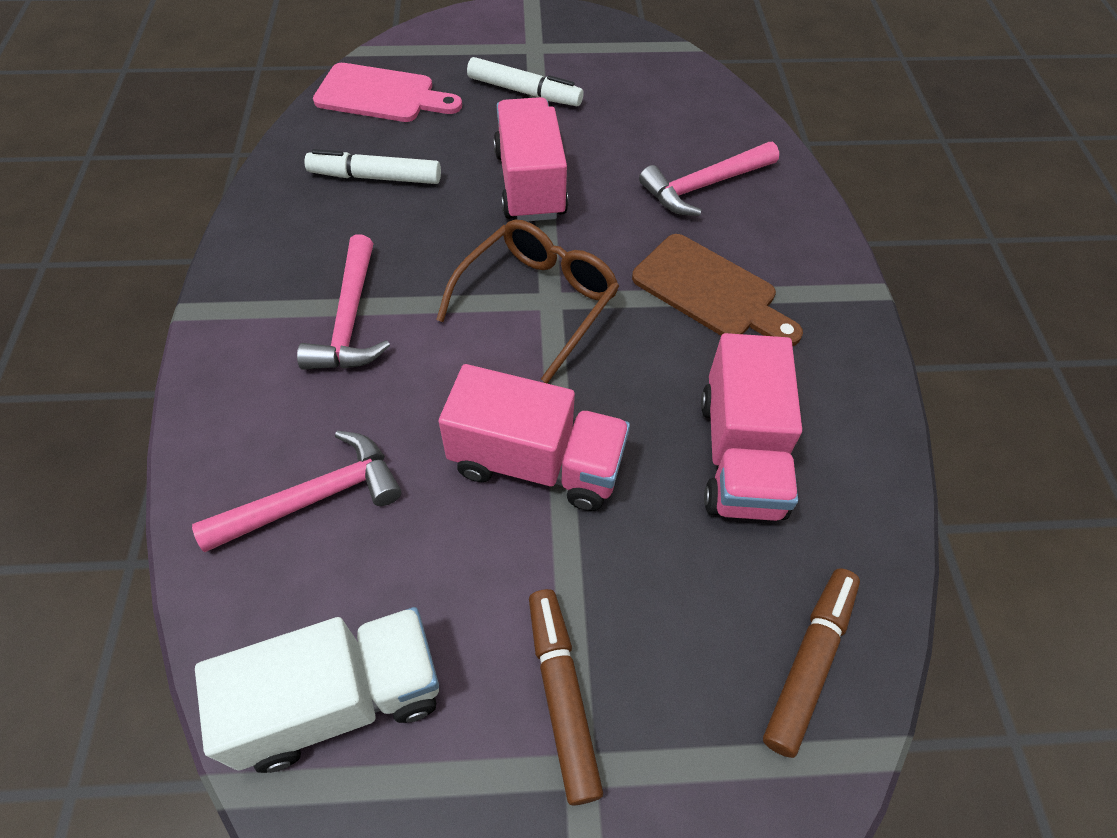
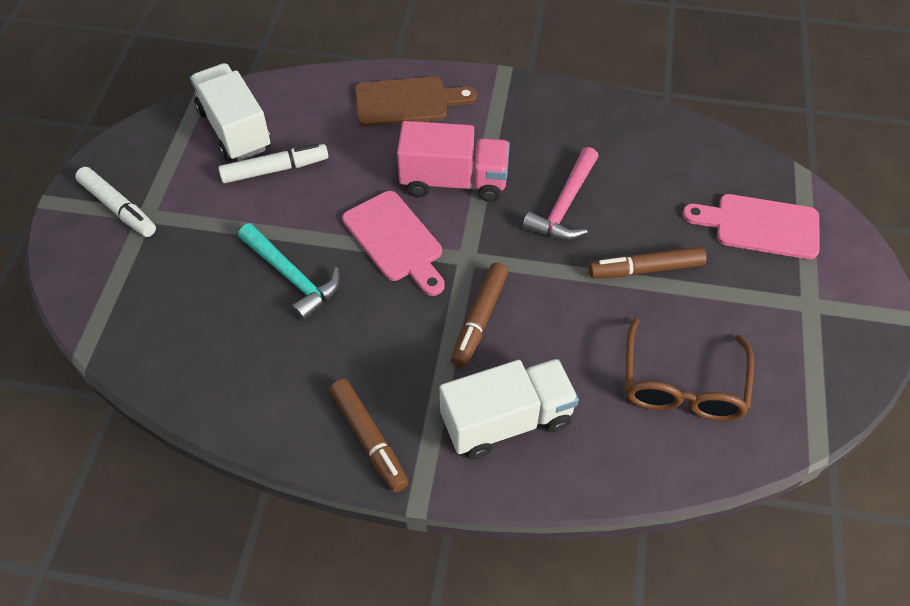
brown marker: [529,589,603,806] [763,568,860,758] = 2 -> [330,379,409,492] [451,263,508,368] [589,247,706,279] = 3
pink cutting board: [313,63,462,122] = 1 -> [342,191,445,296] [682,194,819,259] = 2
pink hammer: [192,431,402,552] [297,234,390,370] [639,142,779,216] = 3 -> [522,147,599,240] = 1
pink truck: [439,364,630,511] [493,97,568,222] [701,333,802,521] = 3 -> [397,121,510,202] = 1
turquoise hammer: none = 0 -> [238,223,340,321] = 1
white truck: [195,607,439,773] = 1 -> [190,63,271,161] [440,359,579,459] = 2

